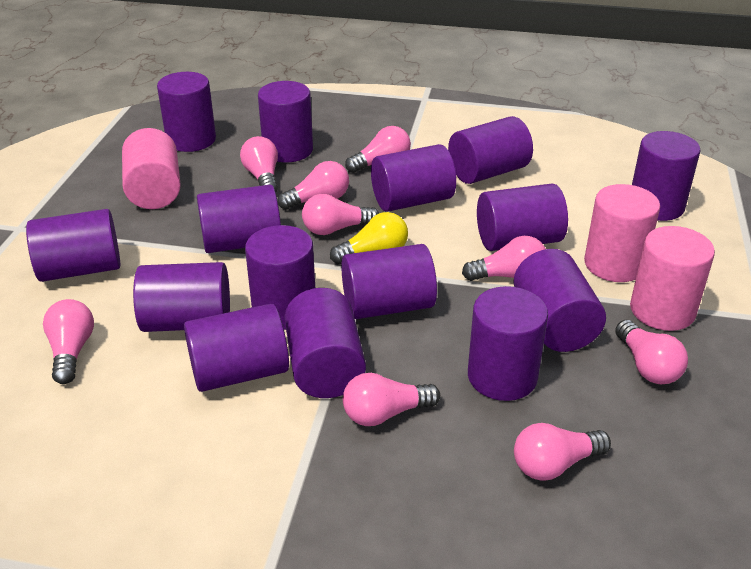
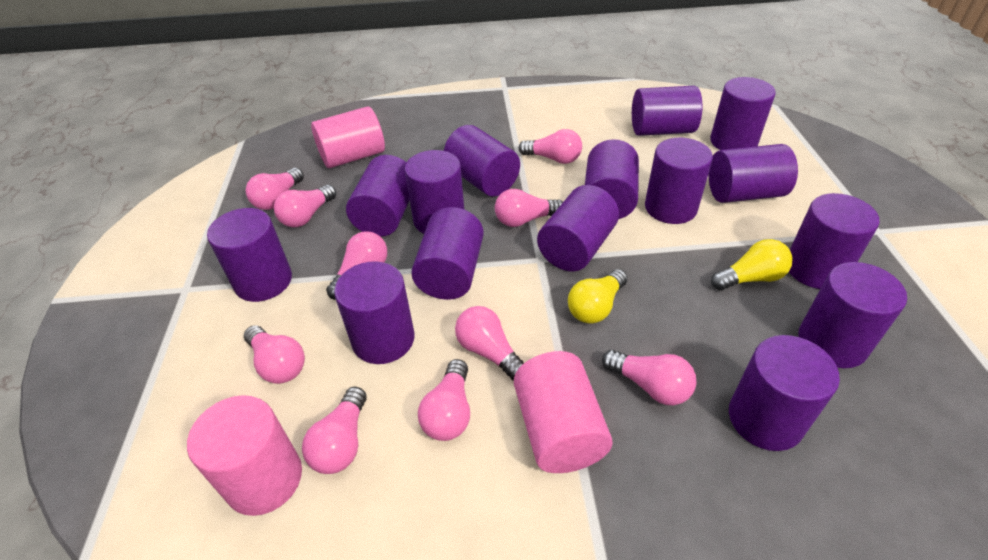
pink light bulb: [43,299,94,384] [240,136,278,192] [277,161,349,210] [302,194,379,235] [343,373,440,426] [345,126,411,173] [462,236,546,281] [514,423,611,481] [615,320,688,384] = 9 -> [244,325,305,384] [246,168,304,210] [274,185,336,227] [302,387,367,474] [326,231,387,300] [418,359,470,441] [455,306,524,381] [495,189,563,227] [519,129,582,164] [602,350,697,405] = 10
yellow light bulb: [330,212,408,264] = 1 -> [568,269,627,324] [711,239,793,290] = 2

